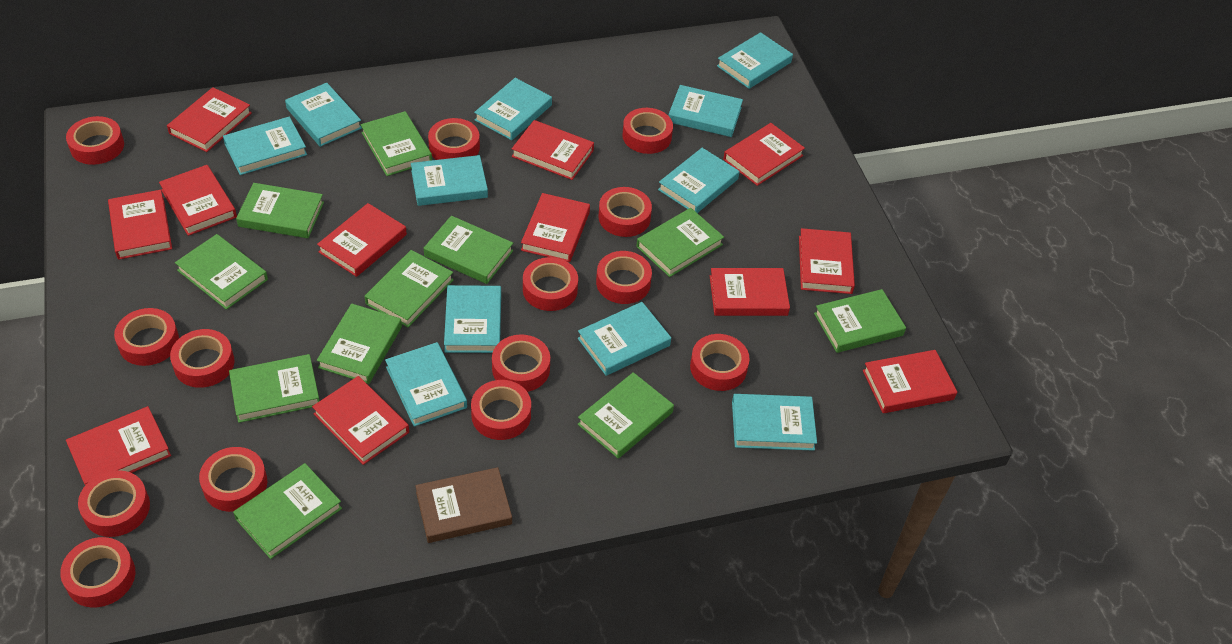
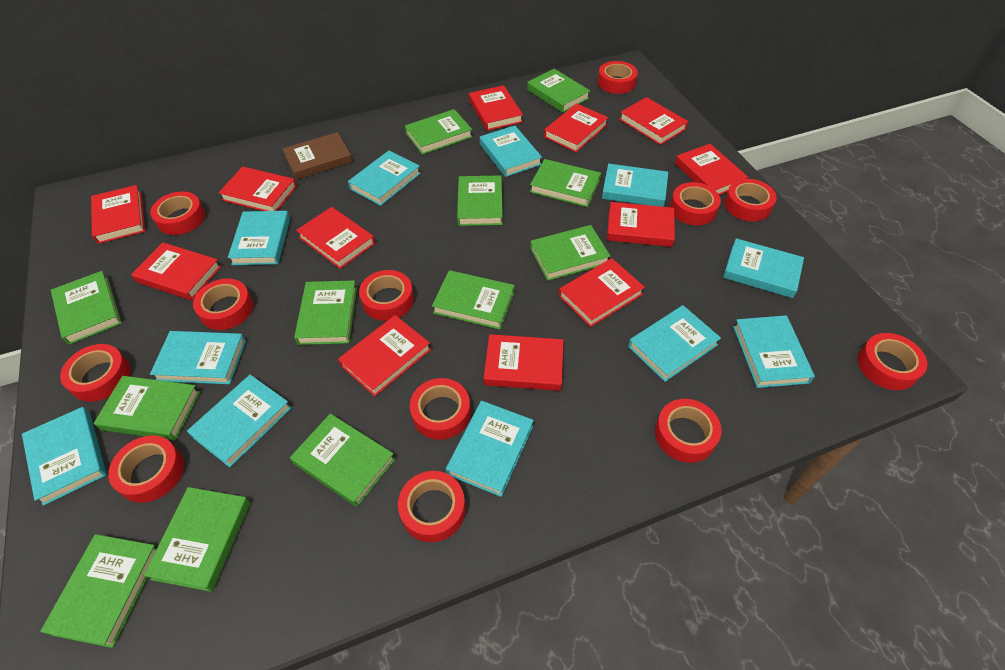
green book: [175,234,268,310] [229,354,320,423] [233,463,342,559] [236,183,324,238] [317,303,402,384] [361,111,432,176] [365,250,454,327] [424,216,513,284] [578,372,674,458] [636,208,724,277] [814,289,906,353] = 11 -> [40,534,157,648] [51,271,122,345] [94,376,200,440] [144,487,250,592] [290,414,395,507] [294,280,357,345] [405,109,473,155] [432,270,515,330] [457,175,503,226] [527,69,590,113] [530,159,601,207] [530,225,610,281] = 12
red tape: [60,537,135,607] [66,116,124,165] [78,470,150,537] [114,308,179,366] [170,329,234,388] [199,447,267,512] [428,118,480,160] [471,380,531,440] [492,334,550,392] [523,257,578,311] [596,251,652,304] [598,187,652,237] [622,108,673,154] [690,334,750,391] = 14 -> [60,344,131,402] [108,435,184,503] [150,192,205,235] [193,278,253,330] [359,270,414,321] [398,471,466,542] [410,378,471,440] [598,61,638,94] [655,399,721,463] [670,182,721,225] [724,179,777,221] [858,333,927,390] = 12

